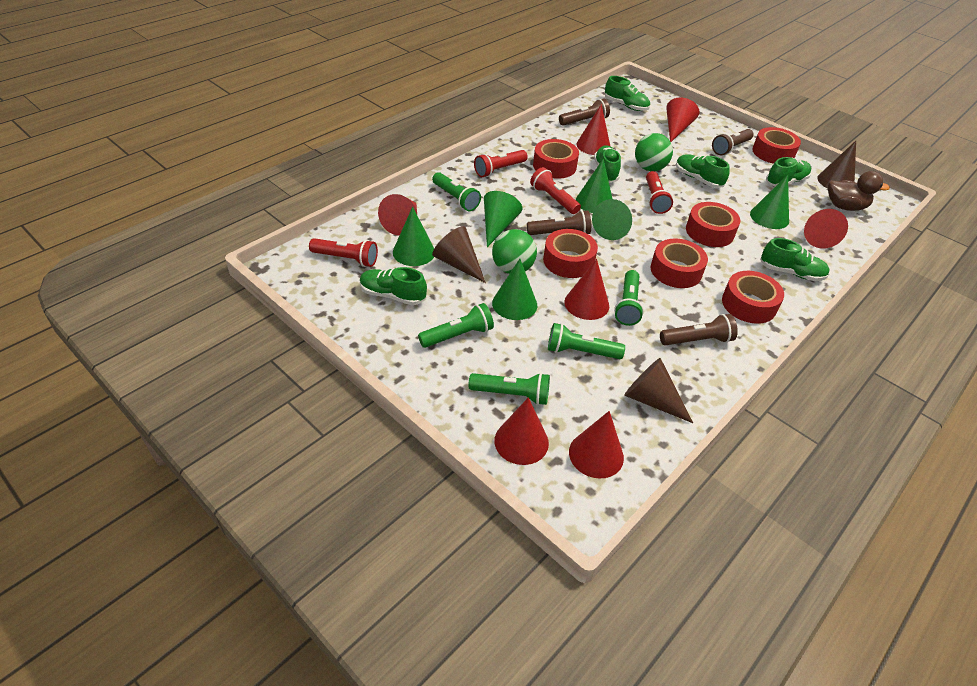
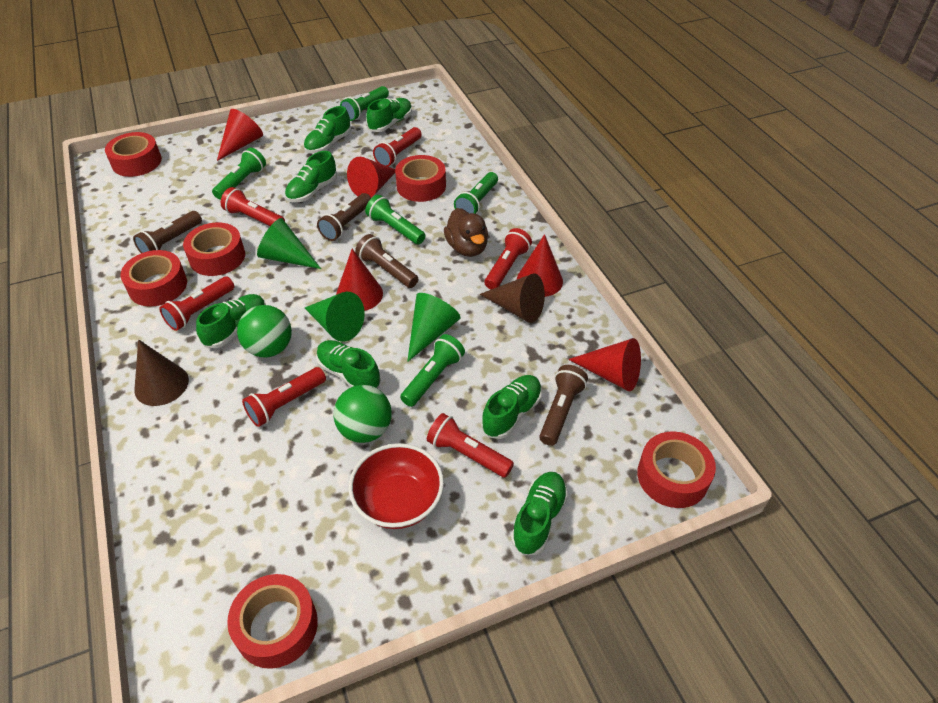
brown cone: [432,226,486,283] [624,358,693,423] [817,141,856,189] = 3 -> [134,340,189,406] [480,273,545,323] = 2
green cone: [393,207,434,266] [484,191,522,247] [492,259,537,320] [576,159,612,213] [592,199,632,240] [750,175,789,229] = 6 -> [257,218,321,269] [305,292,365,342] [407,293,461,362] = 3
green shoe: [360,267,427,305] [594,145,621,183] [605,76,650,111] [676,154,730,188] [760,238,830,281] [766,157,811,186] = 6 -> [196,294,266,348] [285,151,337,202] [304,106,351,153] [316,340,381,389] [366,98,412,132] [481,375,542,439] [511,472,568,555] = 7
red bowl: none = 0 -> [348,443,444,529] = 1
red cone: [378,194,417,236] [494,397,549,465] [564,259,609,320] [569,411,624,479] [576,104,610,155] [666,98,699,142] [804,209,848,249] = 7 -> [217,109,263,161] [336,249,383,311] [347,157,395,197] [517,234,563,297] [568,338,641,392] = 5
red flashlight: [309,238,378,267] [474,150,528,177] [530,167,581,214] [646,171,673,214] = 4 -> [159,277,234,331] [221,187,285,226] [242,367,326,427] [373,127,422,166] [427,413,514,478] [485,228,532,289] = 6

